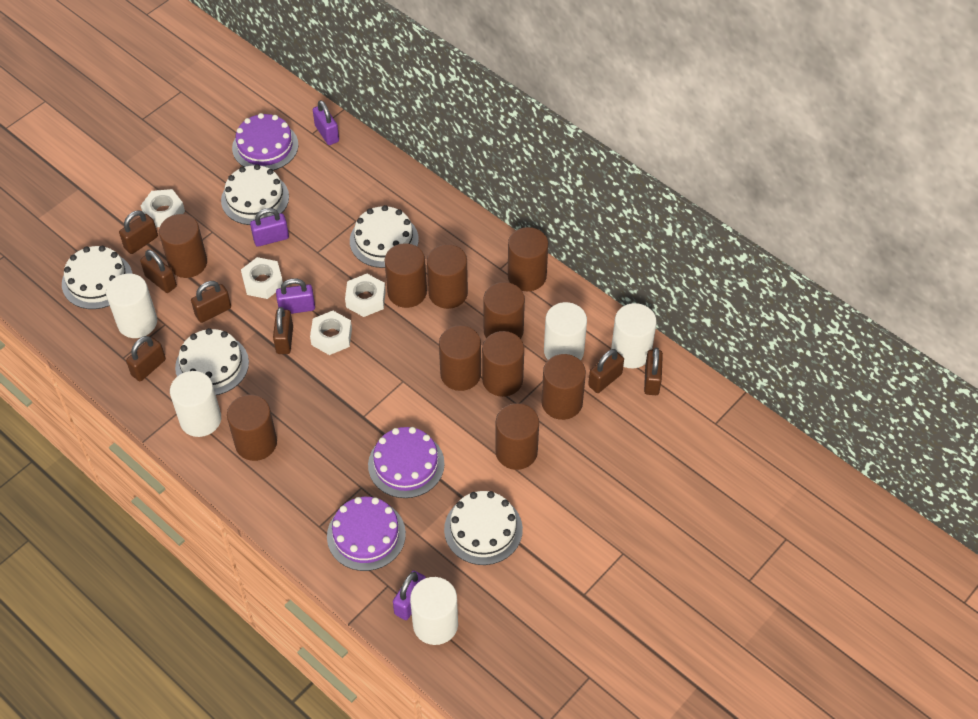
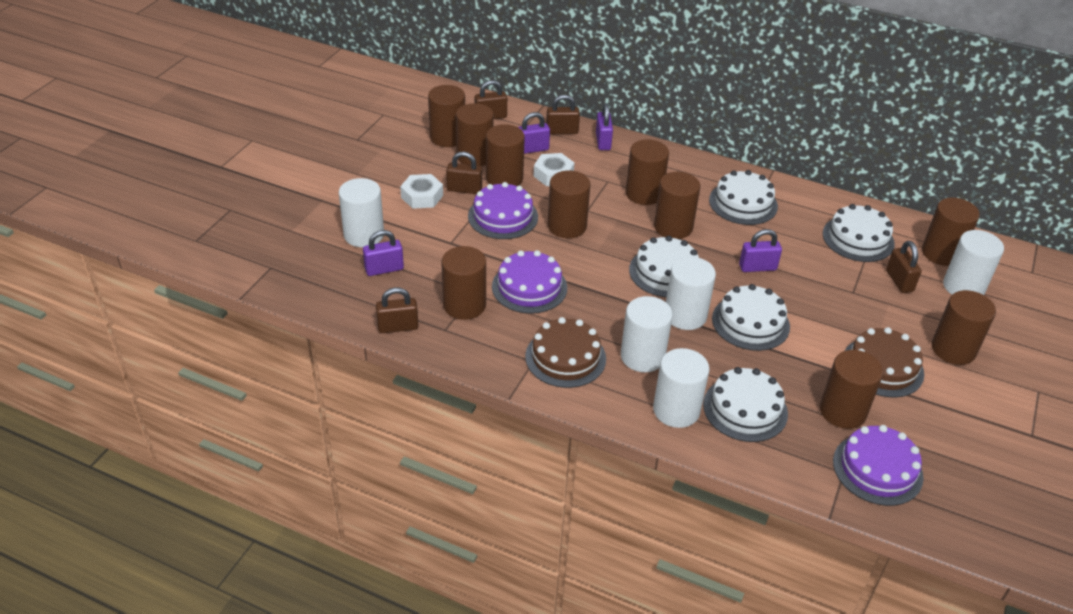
brown cake: none = 0 -> [525,317,606,388] [845,327,924,397] = 2
brown padlock: [119,210,158,254] [126,336,166,381] [140,250,177,293] [191,281,231,323] [273,307,293,354] [588,349,624,393] [644,348,663,395] = 7 -> [376,287,418,333] [446,152,482,194] [475,80,507,119] [546,95,580,134] [886,241,922,293] = 5
white nut: [140,189,185,227] [241,257,283,299] [310,311,352,355] [345,274,386,317] = 4 -> [400,174,443,209] [534,153,574,186] = 2

